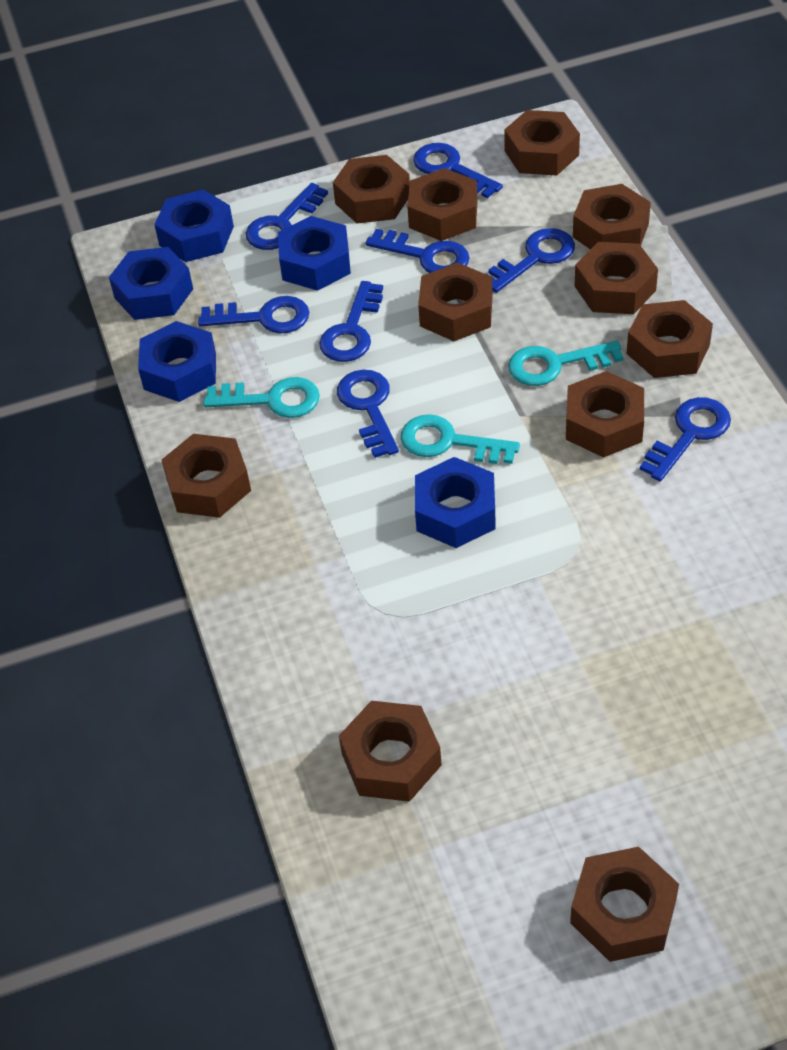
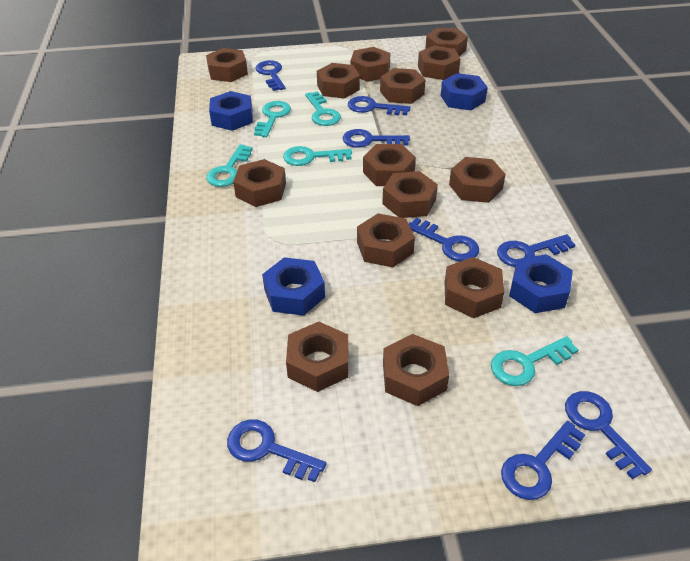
blue nut: [109,247,193,320] [138,321,216,402] [154,190,234,262] [278,216,351,291] [415,457,496,548] = 5 -> [209,91,253,131] [262,257,325,316] [441,73,488,110] [509,254,573,313] = 4
brown nut: [162,434,251,518] [333,155,410,224] [339,701,442,802] [407,168,477,241] [418,263,492,341] [504,110,580,176] [566,371,644,458] [570,847,679,962] [573,184,651,249] [575,242,658,314] [627,300,713,378] = 11 -> [206,48,248,82] [233,159,286,207] [286,322,348,392] [317,63,360,99] [351,47,390,82] [357,213,415,267] [363,144,416,186] [380,68,425,104] [382,171,438,218] [383,334,449,406] [418,45,461,80] [425,28,468,57] [445,257,504,318] [449,157,506,203] = 14
turquoise key: [203,377,320,418] [401,414,520,464] [508,341,624,386] = 3 -> [206,144,253,187] [254,101,291,137] [283,146,352,166] [305,91,341,126] [491,336,578,386] = 5

